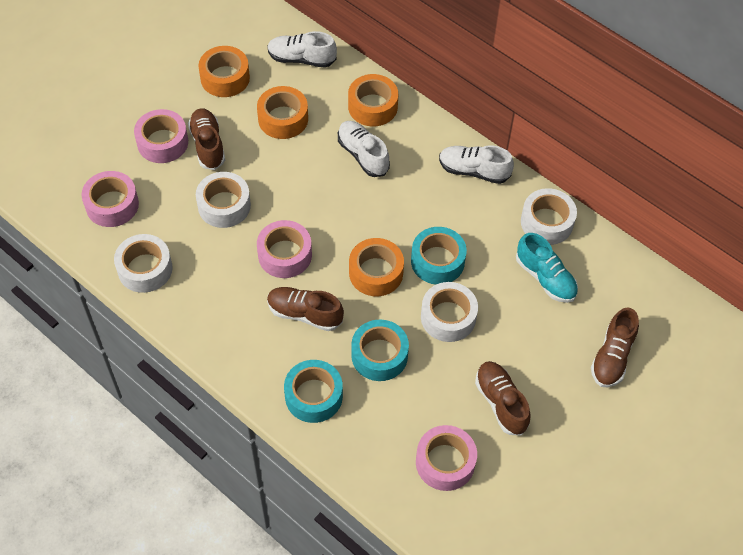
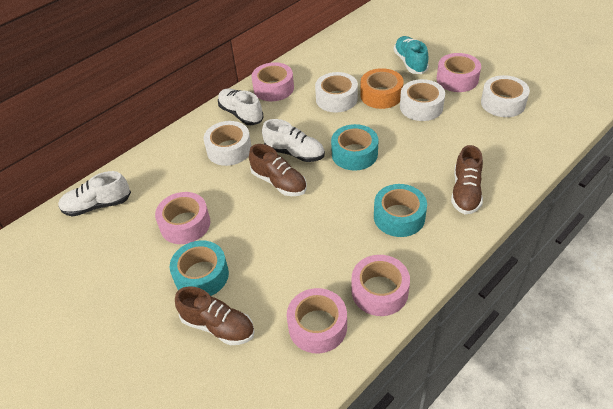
brown shoe: [188,108,225,170] [267,287,344,331] [475,361,531,435] [591,307,639,387] = 4 -> [175,286,255,345] [249,144,307,196] [451,145,483,214] = 3
orange tape: [198,46,250,97] [257,86,308,139] [348,74,398,127] [349,238,404,296] = 4 -> [360,68,404,109] = 1
pink tape: [82,171,139,227] [134,109,188,163] [257,220,312,278] [416,425,477,491] = 4 -> [155,192,210,244] [251,62,294,101] [287,288,347,354] [352,255,410,316] [436,53,481,92] = 5

